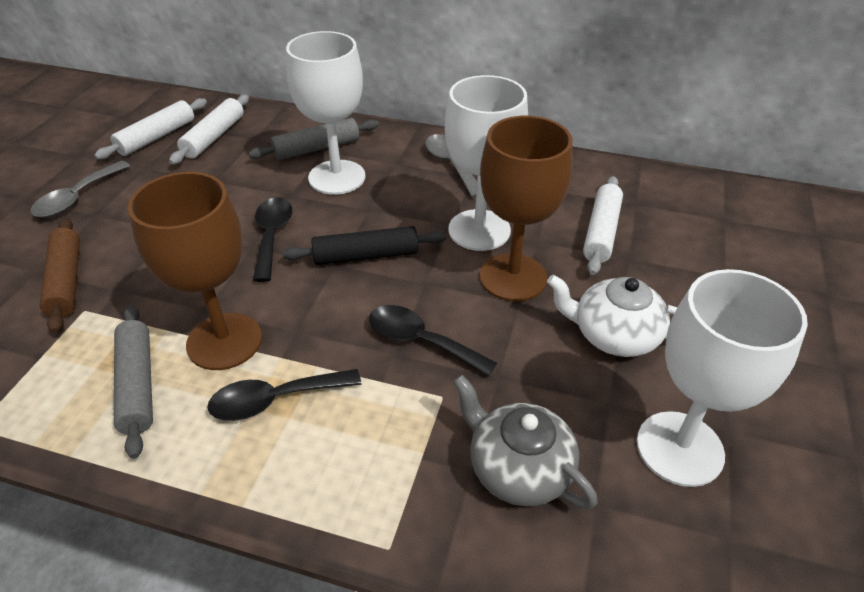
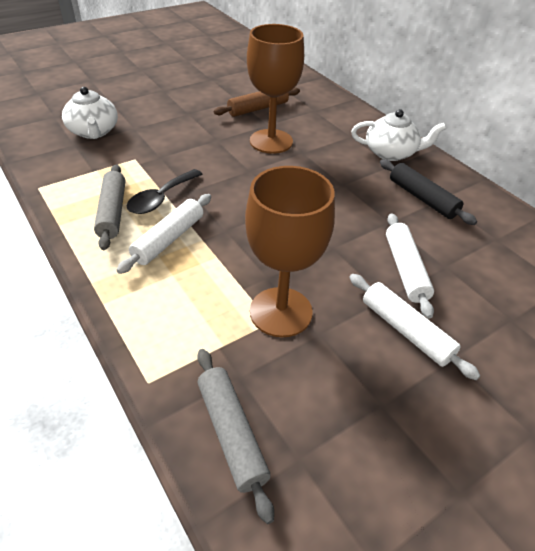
black spoon: [207,369,361,421] [253,197,292,282] [369,305,497,377] = 3 -> [127,169,202,214] = 1
grey spoon: [31,161,130,218] [425,134,477,197] = 2 -> none = 0
grey teapot: [453,375,598,509] = 1 -> none = 0
white goblet: [286,31,366,195] [445,75,528,251] [637,269,808,487] = 3 -> none = 0
white teapot: [547,275,678,357] = 1 -> [62,87,118,139] [351,109,446,161] = 2

